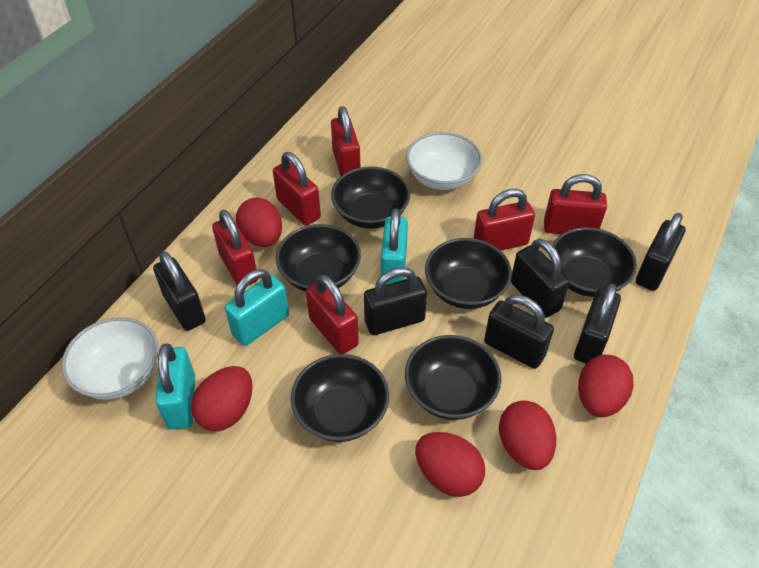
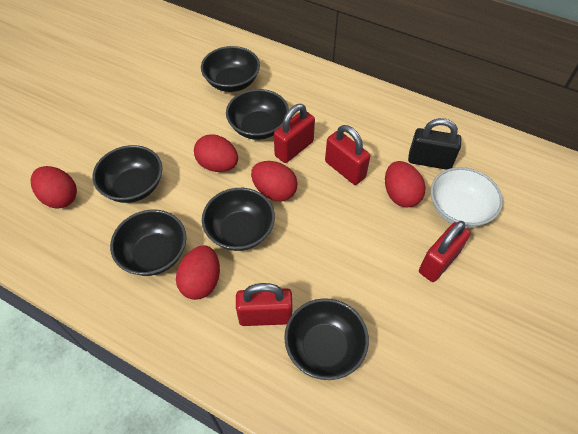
black padlock: [153,251,206,331] [364,267,427,335] [484,295,554,369] [511,238,570,318] [574,284,621,364] [636,213,686,291] = 6 -> [408,118,461,170] = 1
red padlock: [212,210,258,285] [273,152,321,226] [306,275,359,354] [331,106,360,176] [473,189,535,251] [544,174,607,234] = 6 -> [236,283,292,326] [274,104,315,163] [325,125,370,185] [419,221,470,282] = 4
turquoise padlock: [155,344,195,429] [225,269,289,346] [381,208,408,285] = 3 -> none = 0
white bowl: [62,317,159,400] [406,132,482,190] = 2 -> [430,167,503,228] = 1

